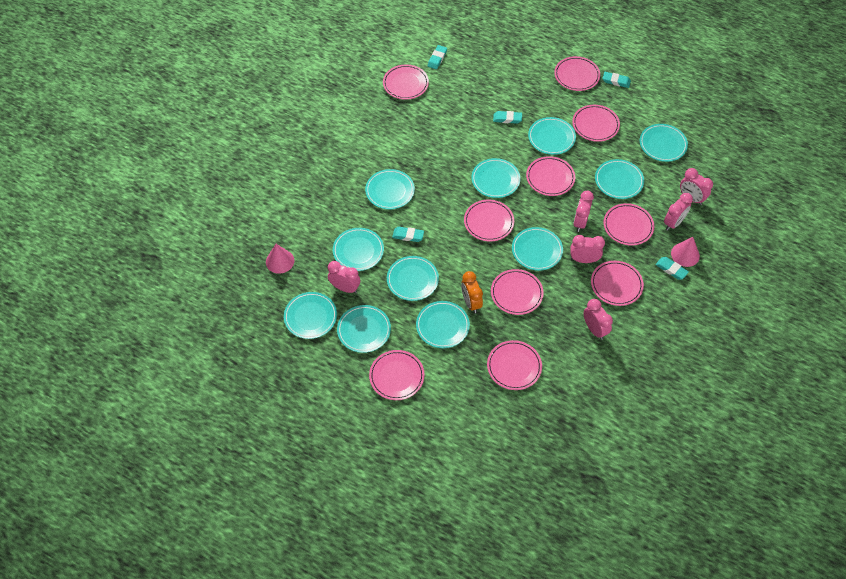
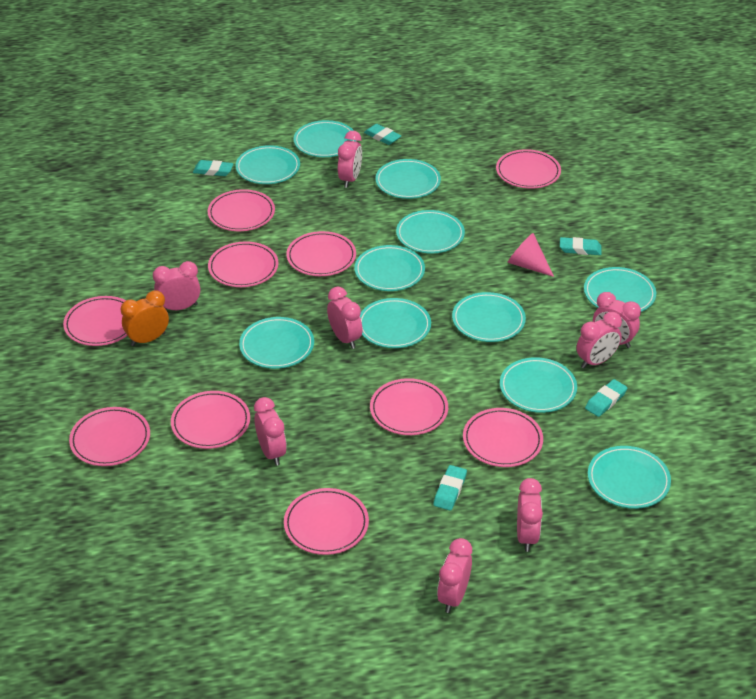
pink clock: [328,261,360,293] [571,235,605,263] [574,190,594,232] [584,299,613,340] [664,193,693,231] [680,168,713,205] = 6 -> [153,261,200,310] [254,397,287,466] [327,287,362,349] [338,131,362,188] [437,538,472,613] [517,478,543,552] [576,312,622,368] [593,292,641,348] = 8
pink cone: [266,244,294,274] [671,237,700,267] = 2 -> [507,233,554,277] = 1

